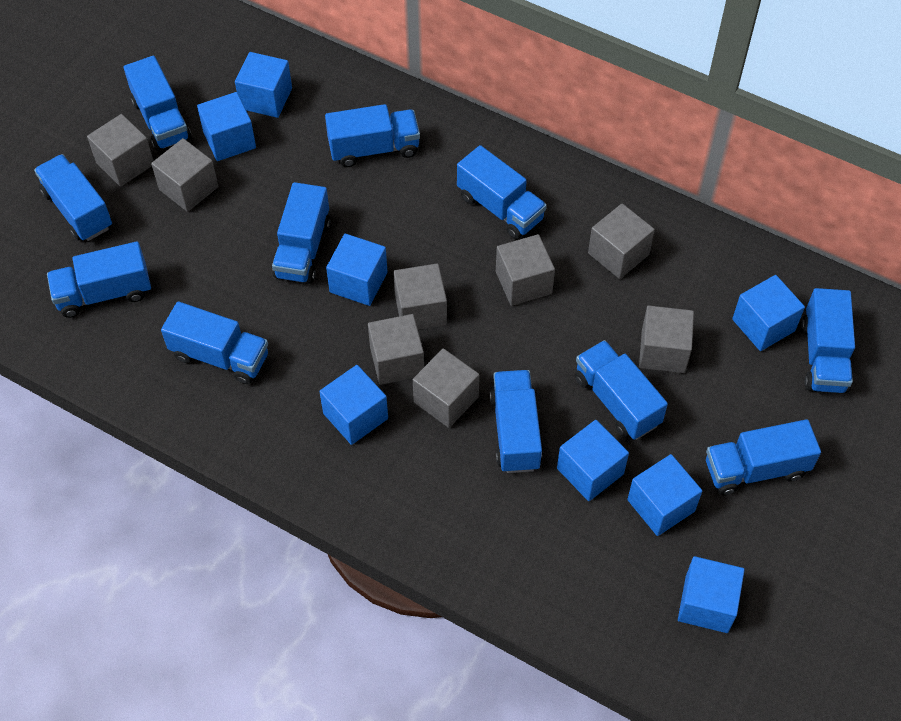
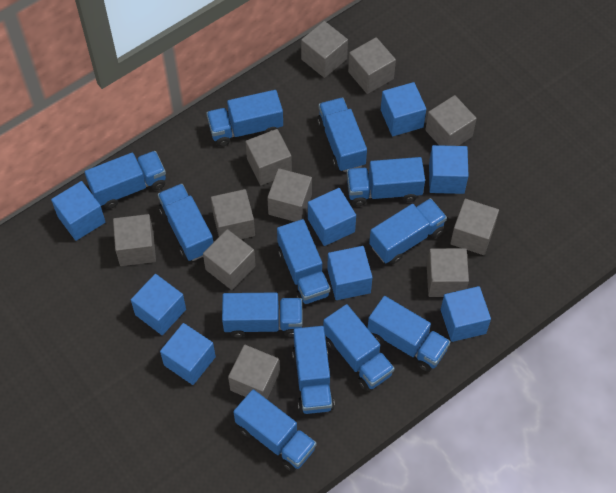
blue truck: [34,154,112,241] [47,241,151,318] [124,56,192,151] [161,302,268,384] [272,182,330,284] [325,104,420,167] [457,145,547,239] [490,370,542,473] [575,340,668,440] [706,419,821,495] [801,288,855,393] = 11 -> [85,151,166,209] [158,184,213,261] [206,90,283,147] [222,292,303,338] [233,389,317,472] [277,219,331,305] [292,326,335,414] [317,97,367,172] [323,304,395,391] [347,157,425,206] [367,296,451,372] [369,198,447,264] = 12
grey cube: [87,114,154,187] [151,138,218,212] [368,314,424,385] [393,263,447,330] [413,348,479,428] [496,234,555,306] [588,204,655,279] [639,306,694,373] = 8 -> [113,214,156,266] [203,229,256,290] [211,189,255,239] [228,345,280,399] [245,129,292,185] [267,168,312,222] [301,21,348,78] [348,37,396,94] [425,95,477,146] [427,248,469,297] [450,199,499,255] = 11

